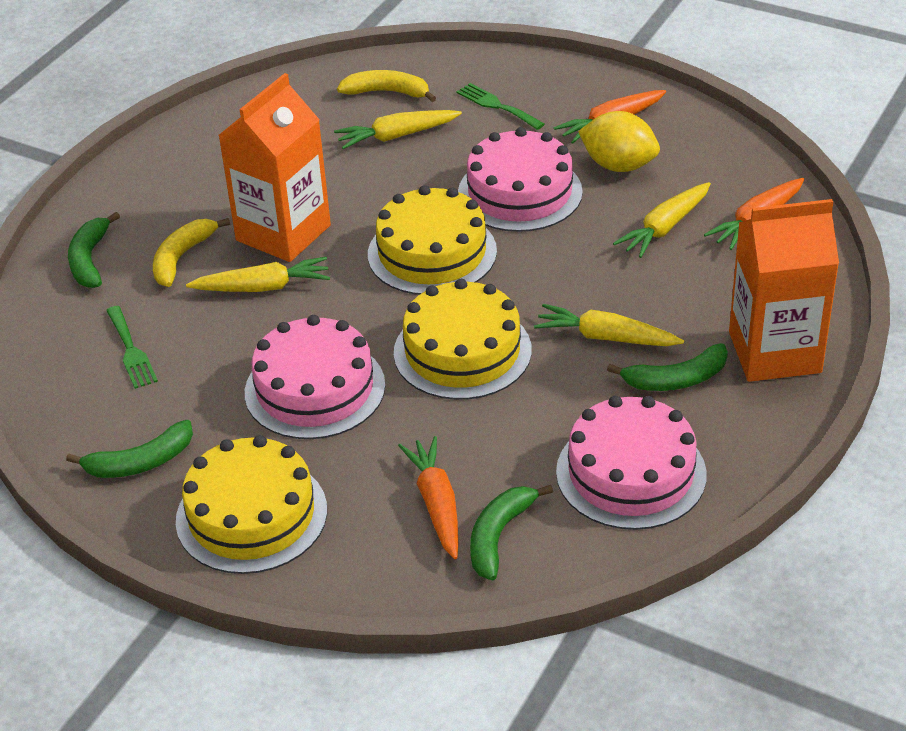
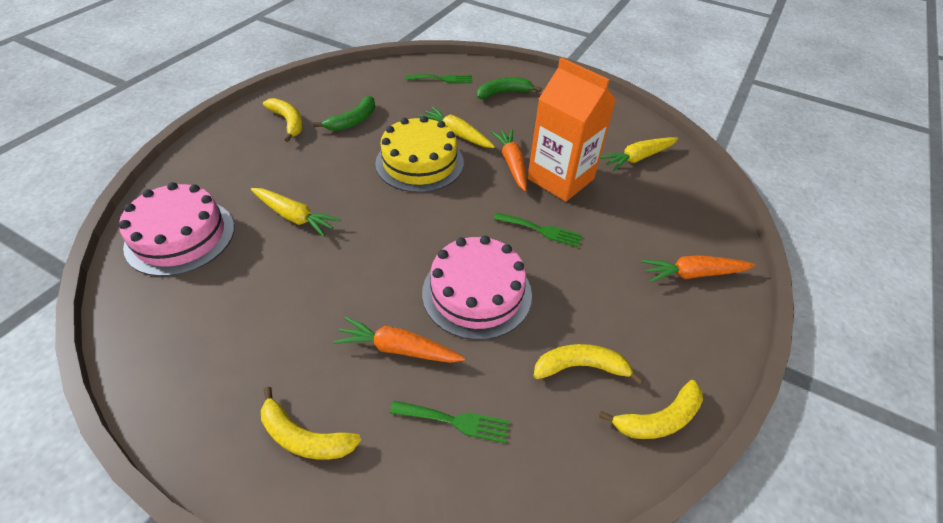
green banana: [66,420,193,478] [68,212,120,288] [470,485,553,580] [607,343,728,391] = 4 -> [313,96,375,131] [477,77,542,99] = 2
green fork: [106,306,158,389] [456,83,545,130] = 2 -> [390,401,510,443] [405,74,472,83] [494,212,582,247] = 3
orange carton: [218,73,331,262] [729,199,839,382] = 2 -> [527,57,616,201] = 1
pink cake: [245,315,385,439] [458,127,583,232] [556,396,707,530] = 3 -> [119,182,234,276] [422,236,532,340] = 2
yellow banana: [153,218,230,287] [337,70,436,102] = 2 -> [261,387,361,459] [263,98,303,142] [534,344,644,385] [599,380,703,439] = 4
yellow cake: [176,435,327,574] [368,185,497,295] [394,279,532,400] = 3 -> [375,116,464,192] = 1
yellow carrot: [186,257,330,292] [334,110,462,149] [534,304,684,346] [613,182,711,258] = 4 -> [251,188,341,237] [418,106,495,148] [600,137,678,171] = 3
yellow lemon: [578,111,660,172] = 1 -> none = 0

